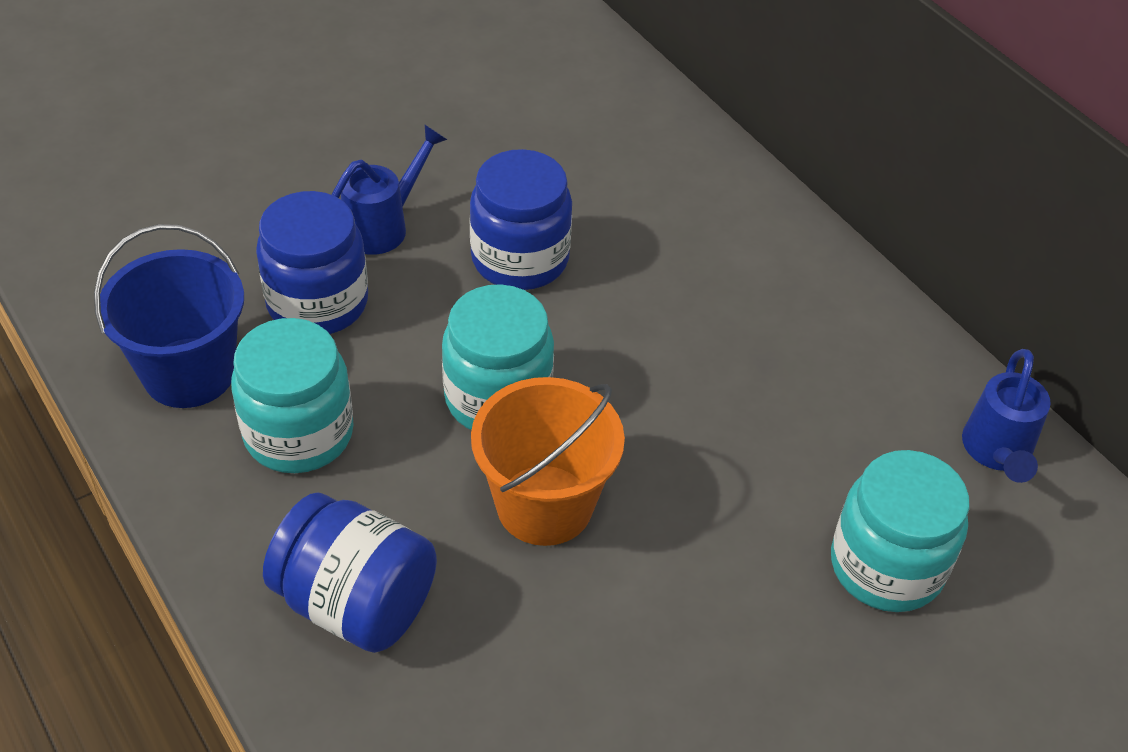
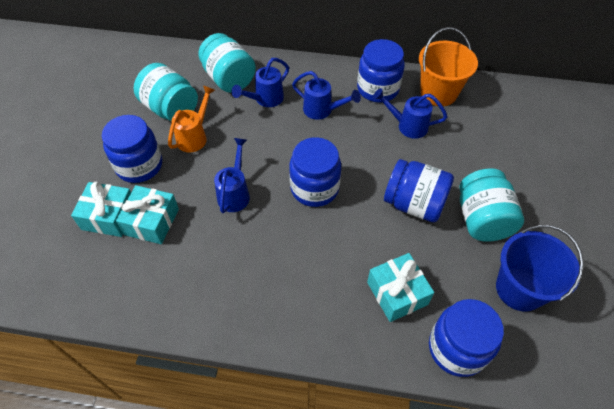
blue jar: [256,191,368,334] [263,493,437,653] [470,149,572,290] = 3 -> [102,115,162,183] [289,137,341,207] [357,39,405,103] [384,159,454,222] [429,299,504,377] = 5
blue watering can: [332,125,447,255] [962,349,1051,483] = 2 -> [214,138,250,213] [231,58,289,107] [292,71,361,120] [373,88,448,139] = 4
orange watering can: none = 0 -> [168,85,215,152] = 1
turquoise gift: none = 0 -> [71,182,131,237] [116,185,179,244] [367,253,434,322] = 3

